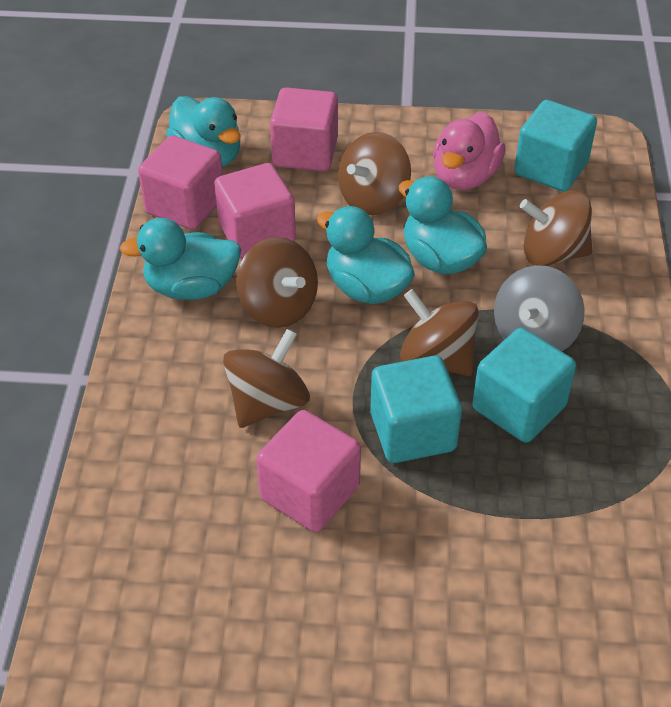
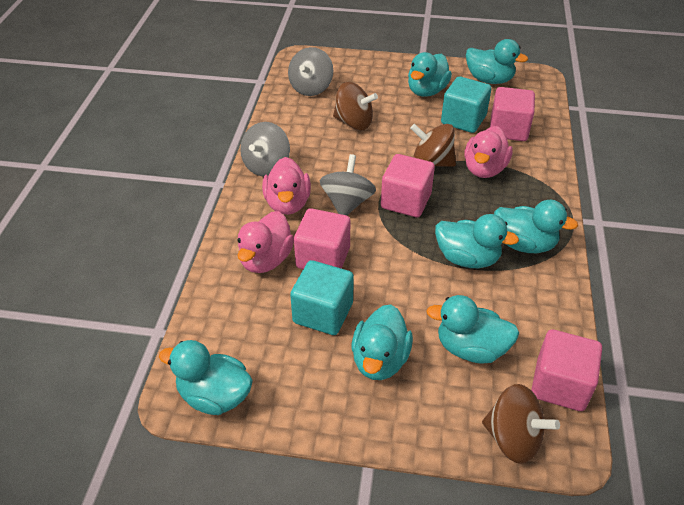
brown spinning top: [223,329,310,428] [236,237,318,328] [338,132,411,215] [400,289,479,376] [520,190,592,266] = 5 -> [333,82,378,130] [410,124,456,167] [482,384,560,464] = 3
grey spinning top: [494,265,585,351] = 1 -> [240,122,290,177] [288,47,333,96] [320,154,376,215] = 3
pink duck: [433,112,506,190] = 1 -> [237,211,294,273] [262,157,311,215] [464,126,513,178] = 3
turquoise cube: [370,356,462,463] [472,328,576,443] [514,100,597,192] = 3 -> [290,260,354,335] [441,76,491,133] = 2
turquoise duck: [119,218,241,300] [166,96,241,167] [317,206,415,304] [399,176,487,274] = 4 -> [159,340,253,415] [352,304,413,380] [408,52,452,97] [426,295,519,364] [435,214,519,268] [466,39,528,84] [494,200,578,253] = 7

